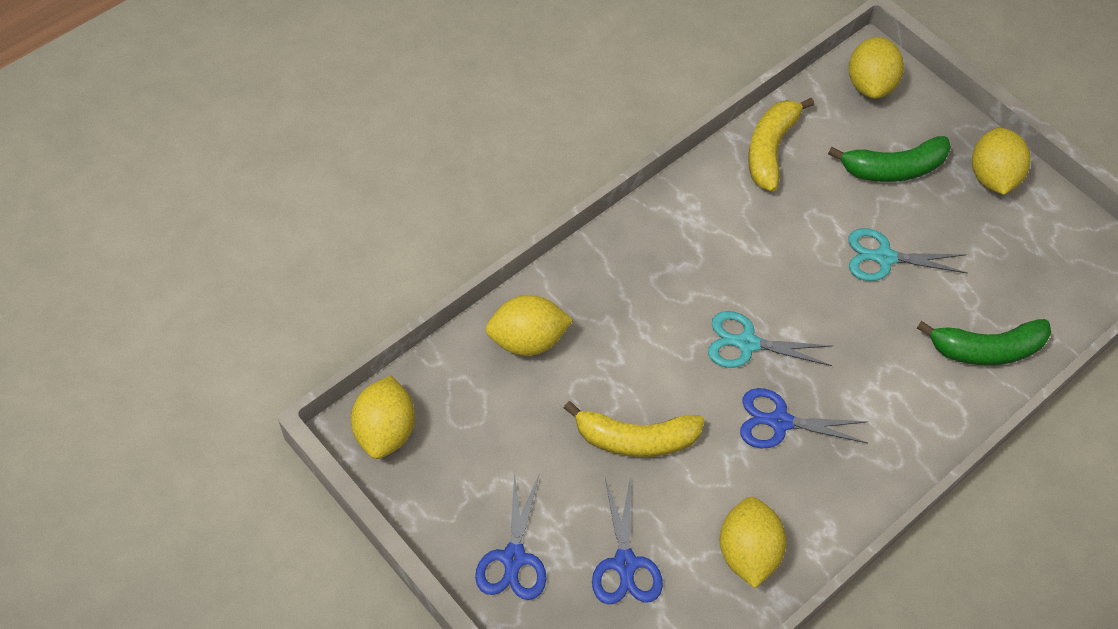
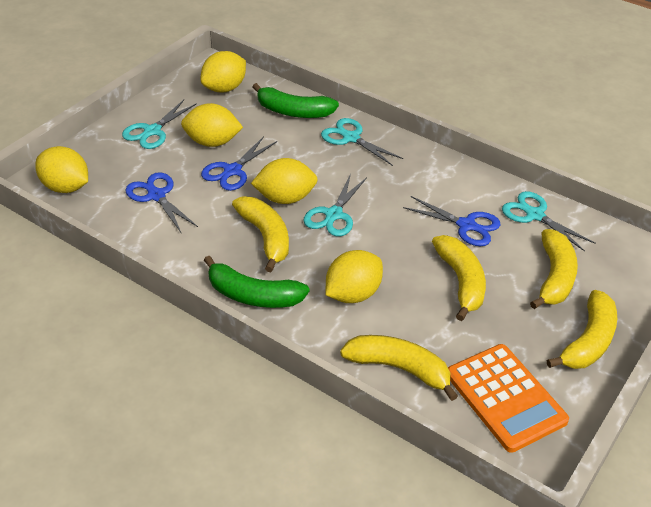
orange calculator: none = 0 -> [448,344,569,453] = 1
turquoise scissors: [708,311,833,368] [848,228,968,281] = 2 -> [122,100,197,149] [303,174,367,236] [321,118,403,166] [502,191,595,251] = 4
yellow banana: [564,401,705,457] [748,98,814,192] = 2 -> [232,196,289,272] [340,335,458,401] [432,235,486,321] [530,229,578,309] [547,290,617,369] = 5

